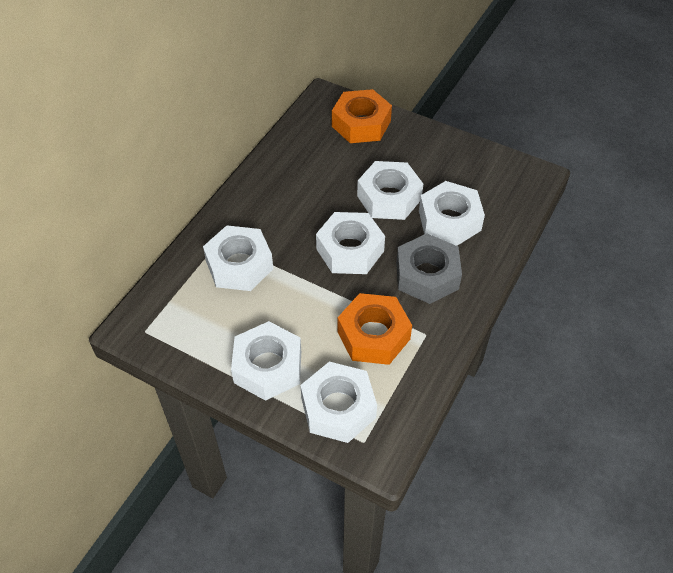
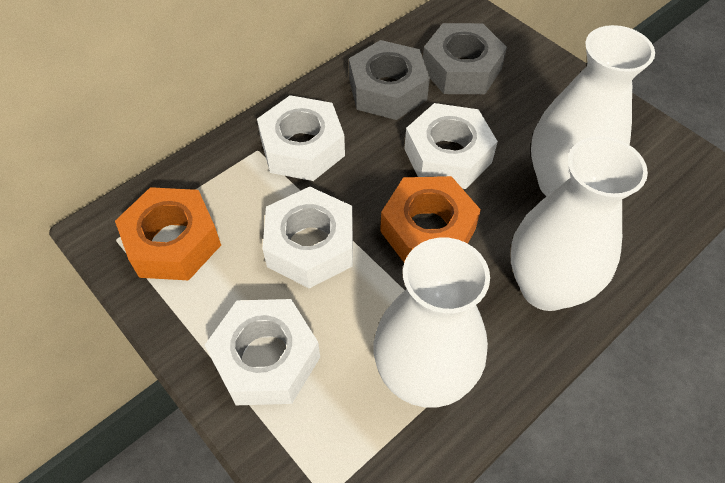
grey nut: [396,233,462,304] = 1 -> [349,40,430,120] [423,23,507,94] = 2
white nut: [203,225,273,291] [231,321,301,401] [300,362,377,443] [316,212,385,274] [357,161,423,220] [419,181,485,246] = 6 -> [205,299,320,405] [257,95,345,181] [263,187,353,288] [404,103,498,189] = 4
white vase: none = 0 -> [374,238,490,408] [511,136,648,311] [531,25,655,196] = 3

